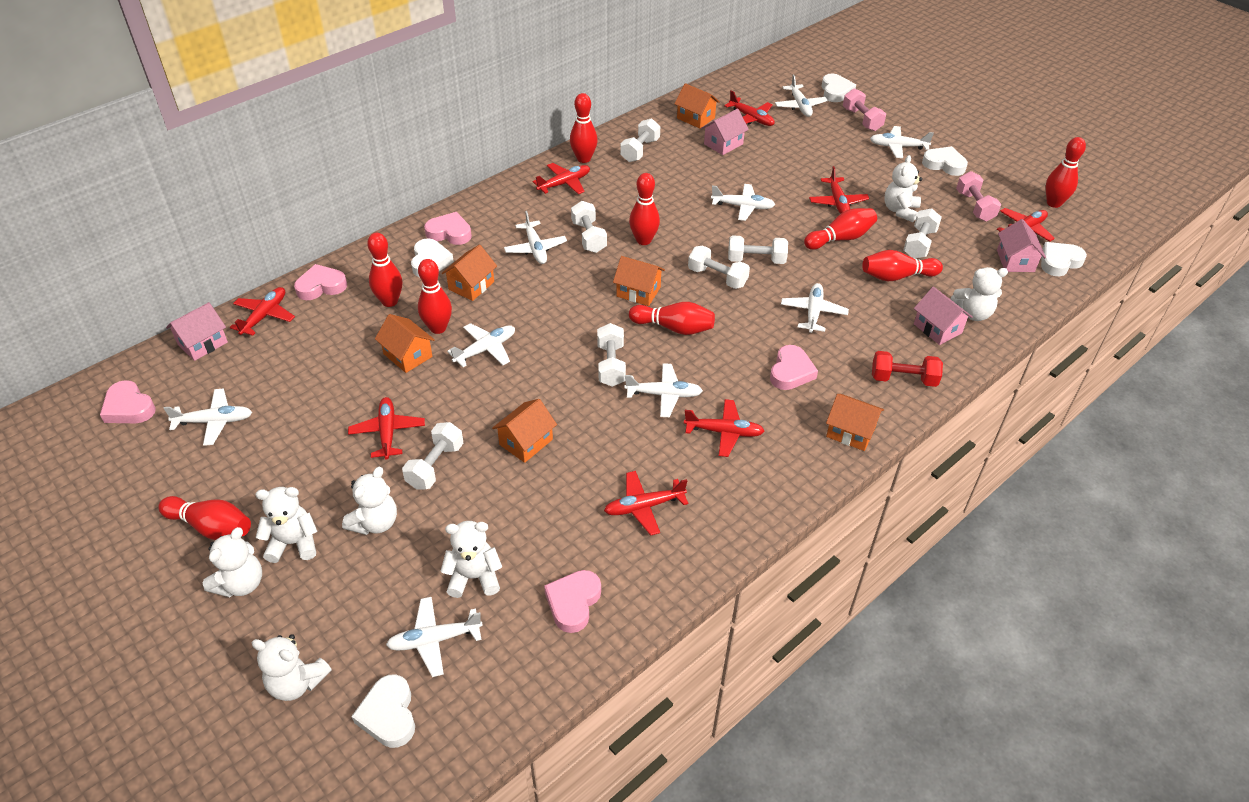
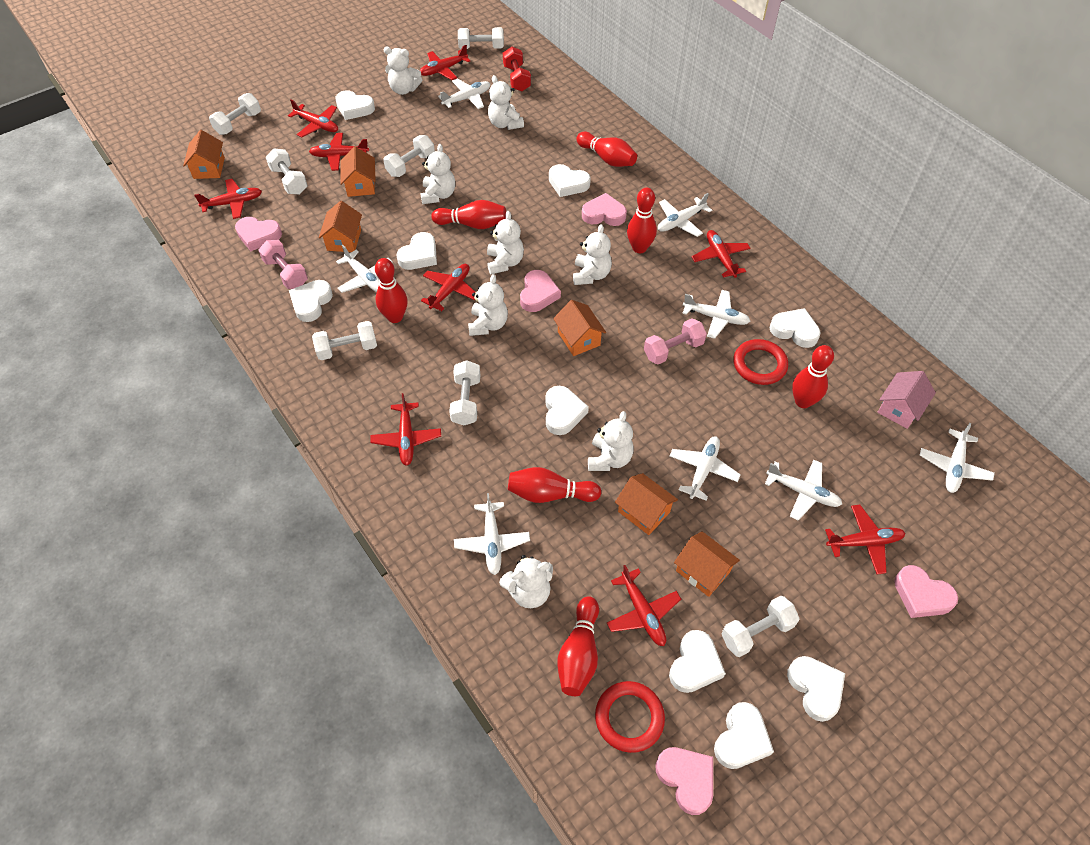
pink house: [166,302,228,361] [702,109,749,155] [914,287,973,345] [997,219,1046,272] = 4 -> [877,371,936,429] = 1
red bowling pin: [158,496,251,540] [367,233,402,307] [418,259,452,334] [570,93,598,163] [629,173,660,245] [629,302,715,335] [804,208,877,250] [862,250,943,281] [1046,137,1086,208] = 9 -> [375,258,408,323] [431,200,506,229] [508,467,601,503] [557,596,599,696] [576,131,637,167] [627,188,657,253] [792,345,834,408] = 7
red plane: [230,287,295,336] [348,397,425,460] [533,163,590,194] [604,471,688,535] [684,399,764,457] [724,90,775,126] [809,166,869,214] [997,208,1055,242] = 8 -> [194,179,262,219] [288,99,338,137] [309,133,369,171] [370,393,441,466] [420,45,471,80] [421,264,476,311] [607,565,681,646] [692,230,751,278] [825,505,905,575] = 9
red ring: none = 0 -> [595,681,665,753] [733,339,788,385] = 2
white heart: [351,674,415,748] [411,238,454,277] [821,74,856,102] [922,146,968,176] [1041,242,1087,276] = 5 -> [289,280,333,322] [335,90,375,120] [397,232,437,270] [545,386,589,435] [549,164,591,197] [669,630,726,693] [714,702,774,769] [770,308,821,348] [787,656,845,722] = 9
white plane: [163,389,252,446] [386,597,483,677] [447,323,515,367] [504,211,567,264] [625,363,703,417] [711,184,775,221] [775,74,828,117] [781,283,849,333] [870,126,934,158] = 9 -> [336,245,393,293] [438,79,490,109] [454,493,530,575] [658,193,712,237] [670,436,741,501] [682,290,750,339] [765,460,842,520] [920,423,995,493] = 8
white teddy bear: [202,527,262,597] [251,634,331,701] [256,487,318,563] [342,467,397,535] [440,521,502,598] [884,155,922,222] [950,267,1008,321] = 7 -> [384,47,422,95] [420,144,455,204] [468,274,508,336] [487,211,524,274] [488,75,524,130] [499,555,553,608] [573,224,612,285] [588,411,634,471] = 8

